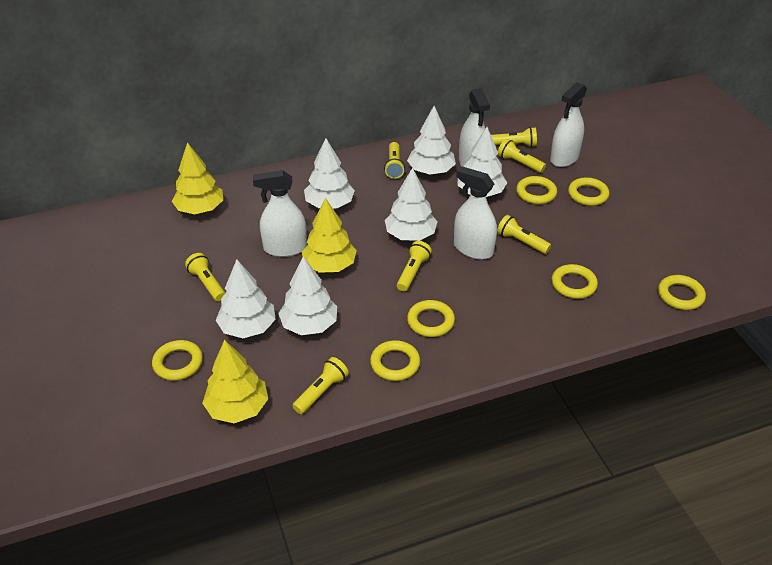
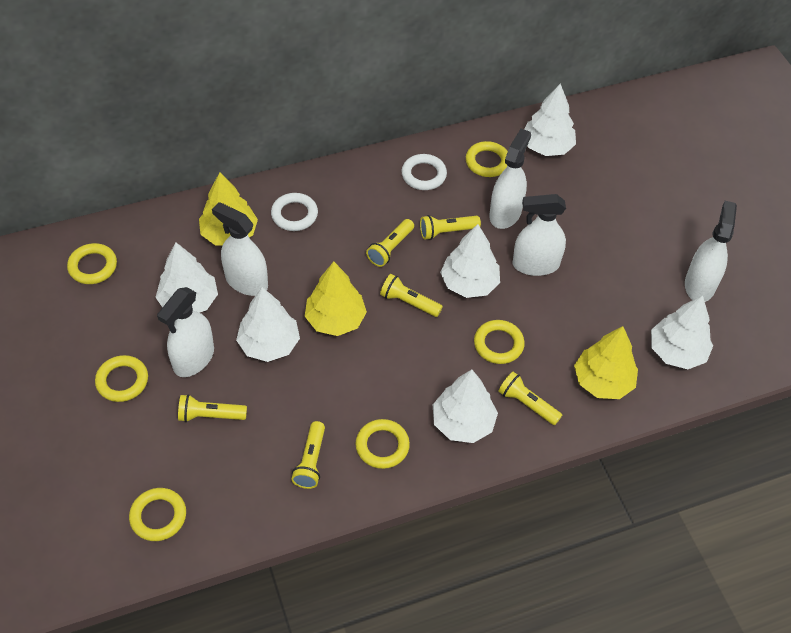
white ring: none = 0 -> [271,193,318,231] [402,154,447,190] = 2
white spray bottle: [253,170,307,257] [454,166,497,259] [459,88,490,167] [550,82,587,167] = 4 -> [157,287,214,377] [212,202,268,296] [489,129,531,229] [512,194,566,276] [685,201,737,302] = 5
yellow flashlight: [185,253,225,302] [292,357,349,414] [384,142,405,179] [397,241,432,291] [491,127,537,147] [497,215,551,254] [498,139,546,173] = 7 -> [178,394,247,422] [291,421,325,489] [366,219,414,267] [380,274,443,317] [420,215,481,240] [498,372,562,425] = 6
yellow ring: [152,340,203,380] [370,340,420,381] [407,300,455,337] [516,176,557,204] [552,264,598,299] [568,177,609,206] [658,275,706,310] = 7 -> [67,243,117,284] [95,355,148,402] [129,488,186,541] [356,419,410,469] [466,141,508,177] [474,320,525,364] = 6

